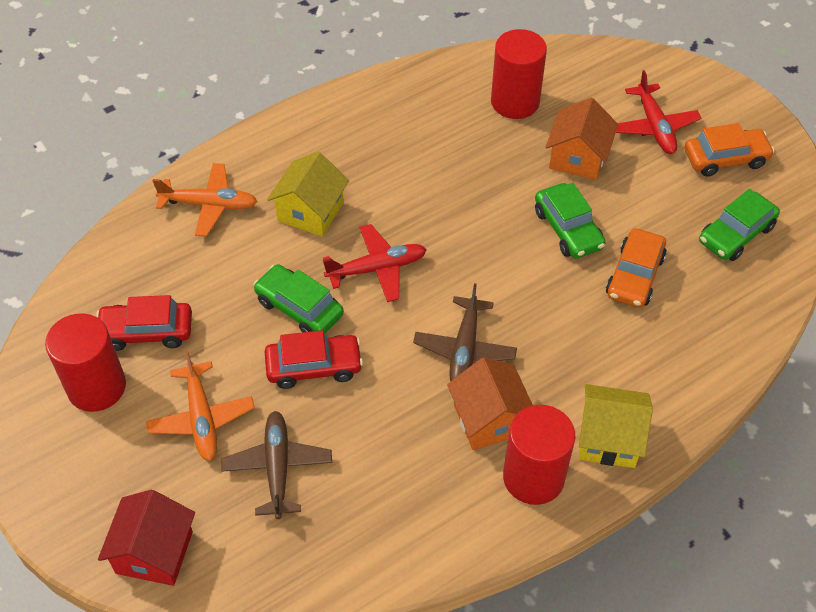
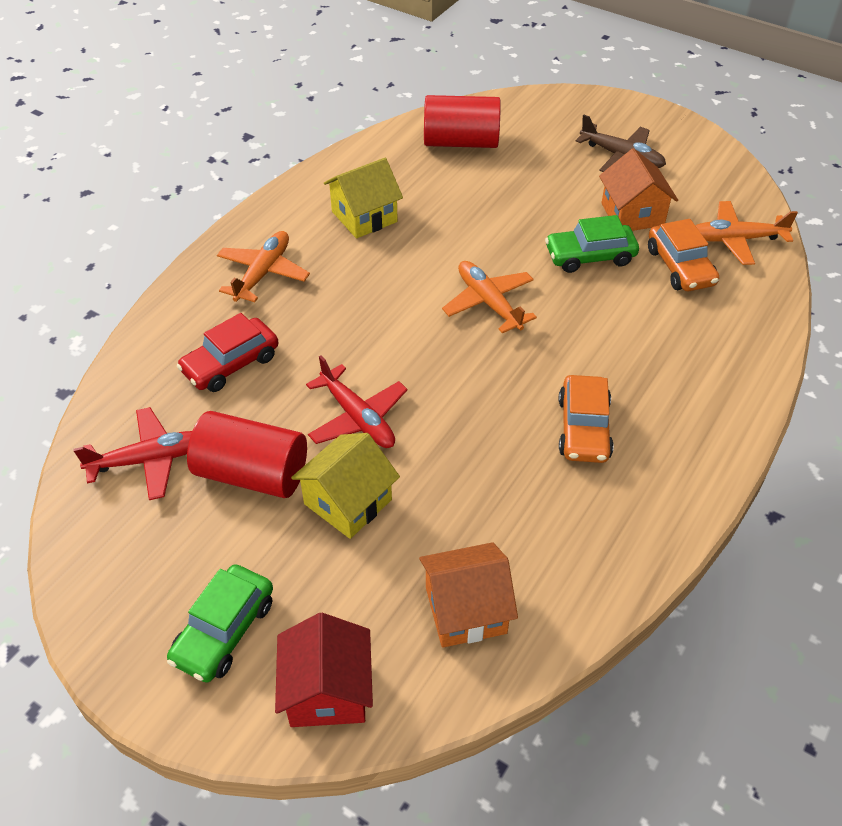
brown plane: [221,411,332,519] [413,283,517,382] = 2 -> [576,115,666,172] = 1
green car: [253,264,344,334] [535,183,606,258] [699,189,780,261] = 3 -> [167,564,273,683] [545,215,639,273] = 2
orange plane: [146,350,255,461] [152,163,257,237] = 2 -> [217,231,310,302] [442,261,537,333] [695,201,798,265] = 3
red car: [96,295,192,351] [265,330,363,389] = 2 -> [177,313,279,392] = 1
red cylinder: [45,313,126,412] [491,29,547,119] [503,405,575,505] = 3 -> [187,411,307,498] [424,95,501,148] = 2

